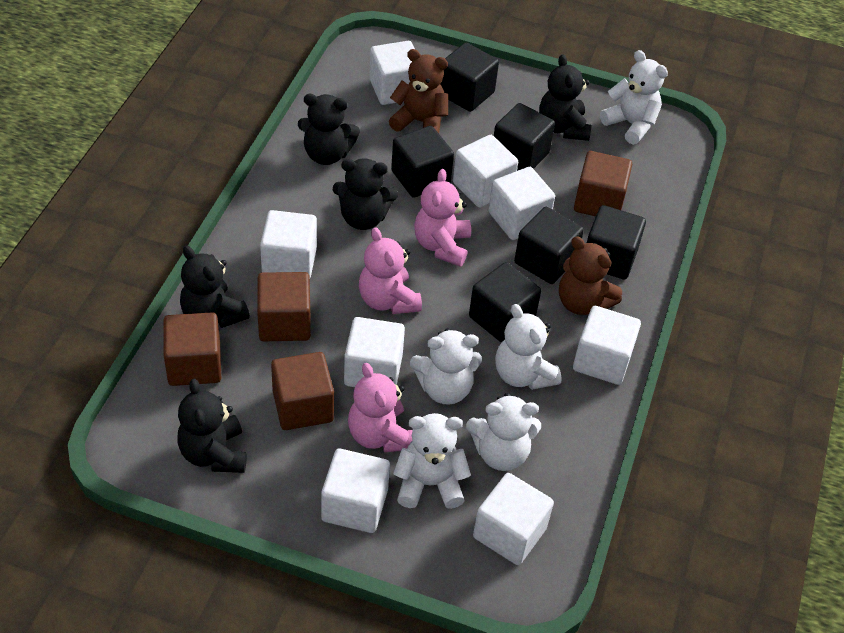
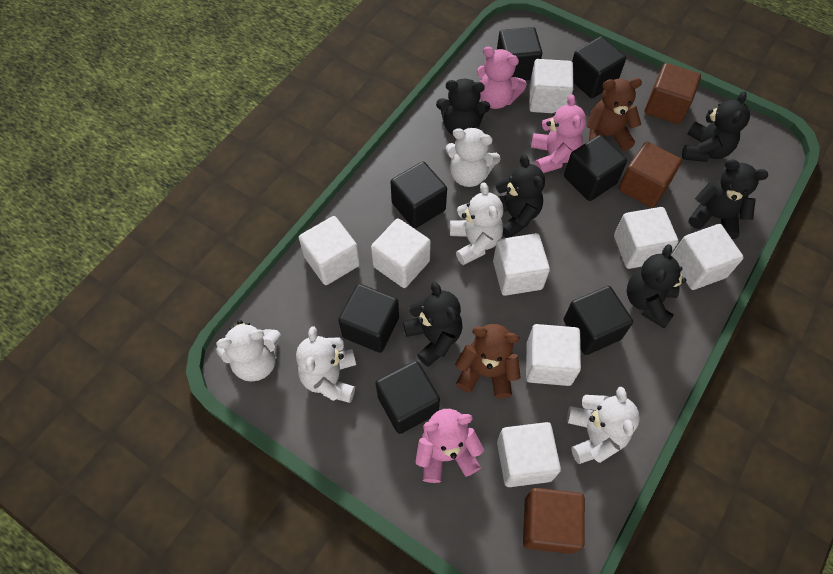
black cube: [391,126,454,198] [440,43,499,112] [469,262,541,343] [494,103,555,171] [514,207,584,284] [587,205,646,280] = 6 -> [338,284,399,353] [376,361,440,434] [391,161,447,229] [497,27,542,80] [564,135,627,201] [564,286,633,355] [572,36,626,98] = 7
black teddy bear: [177,379,246,473] [180,246,250,328] [298,94,360,165] [333,159,398,230] [539,54,591,141] = 5 -> [403,282,463,367] [436,79,490,135] [495,155,545,238] [627,244,686,328] [682,91,750,162] [689,159,768,239] = 6
brown cube: [163,312,221,386] [257,272,311,341] [271,352,334,430] [574,151,632,216] = 4 -> [523,488,585,554] [618,142,682,208] [645,63,701,124] = 3

